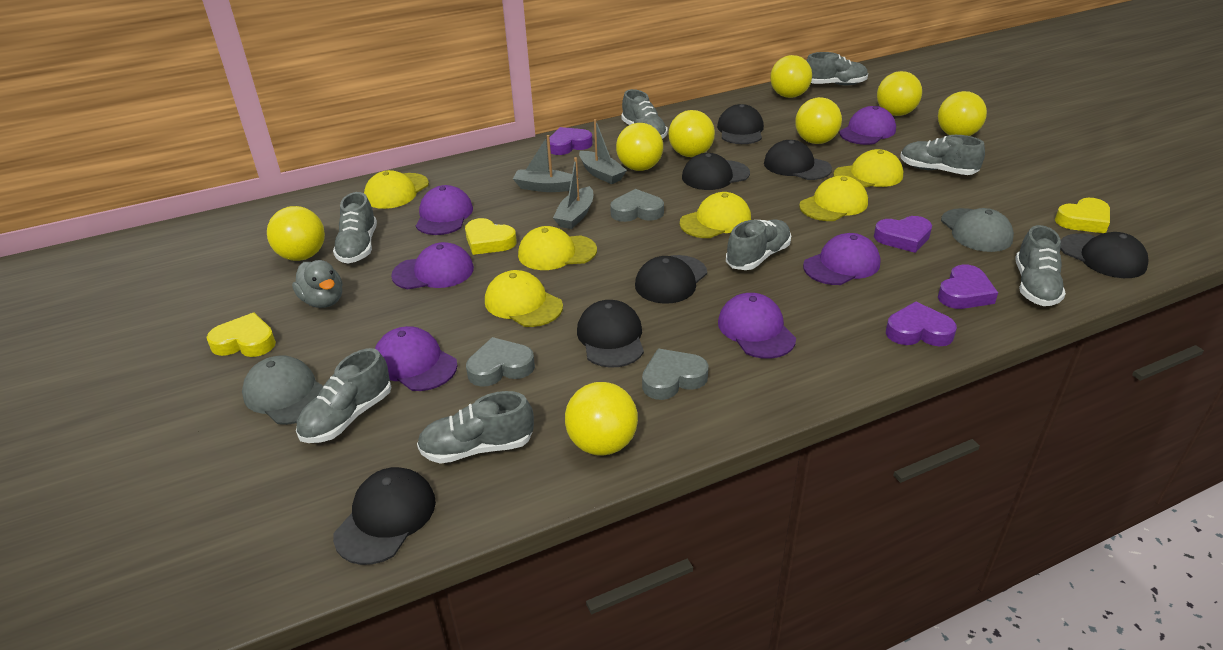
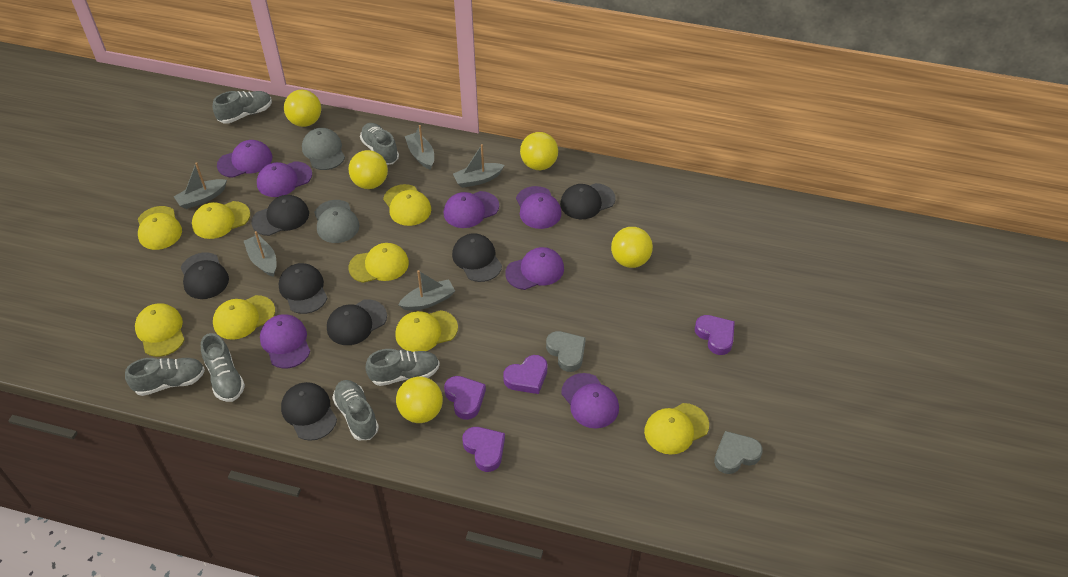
grey boat: [513,135,579,192] [553,157,593,229] [579,119,627,184] = 3 -> [174,162,227,209] [244,231,277,277] [398,270,455,311] [405,125,434,170] [453,144,504,188] = 5
grey duck: [292,260,342,308] = 1 -> none = 0
grey heart: [466,337,535,387] [610,189,664,222] [642,349,708,400] = 3 -> [546,331,586,372] [714,431,763,474] = 2
grey shoe: [296,348,392,443] [333,192,377,263] [417,391,534,464] [621,89,668,139] [726,220,791,270] [806,52,868,85] [900,135,985,175] [1015,225,1066,306] = 8 -> [125,358,205,396] [201,333,245,402] [213,91,272,124] [332,380,379,440] [360,123,399,165] [365,349,440,386] = 6
purple cap: [375,326,457,391] [391,242,474,289] [416,185,473,235] [718,293,796,359] [803,233,881,285] [839,106,896,145] = 6 -> [217,140,273,178] [257,161,312,197] [260,314,310,368] [444,191,499,228] [505,247,564,290] [516,186,562,229] [561,373,619,428] = 7
yellow ball: [267,206,325,261] [565,382,638,456] [616,123,663,171] [669,110,715,157] [770,55,812,98] [795,97,842,144] [877,71,922,116] [938,91,987,136] = 8 -> [284,90,321,127] [348,150,388,189] [396,377,443,423] [520,132,558,170] [611,227,653,268] = 5
yellow cap: [364,170,429,209] [485,270,563,327] [518,226,597,270] [680,192,751,238] [799,176,868,221] [833,149,903,188] = 6 -> [135,303,184,357] [138,206,182,250] [192,201,250,239] [213,295,275,340] [349,243,409,283] [383,184,431,226] [395,310,458,352] [644,403,709,455] = 8
yellow heart: [207,313,276,357] [465,218,517,255] [1055,198,1110,233] = 3 -> none = 0

